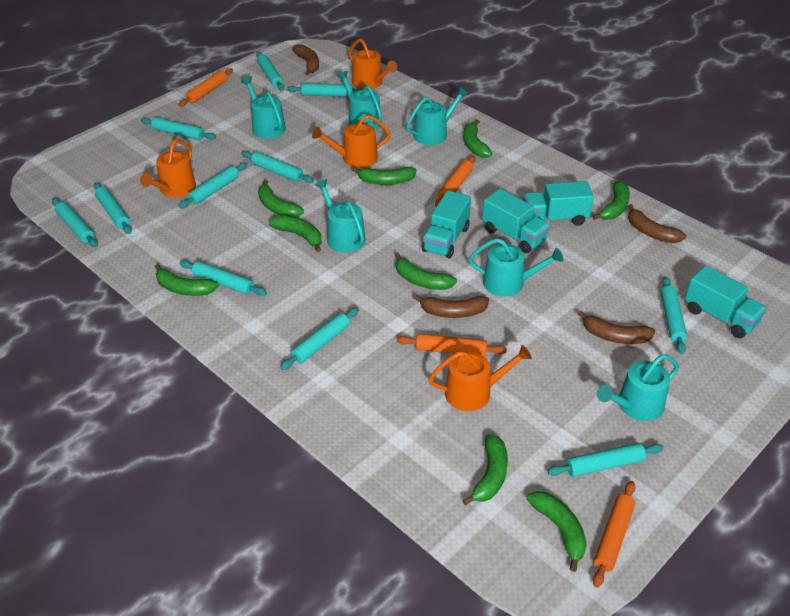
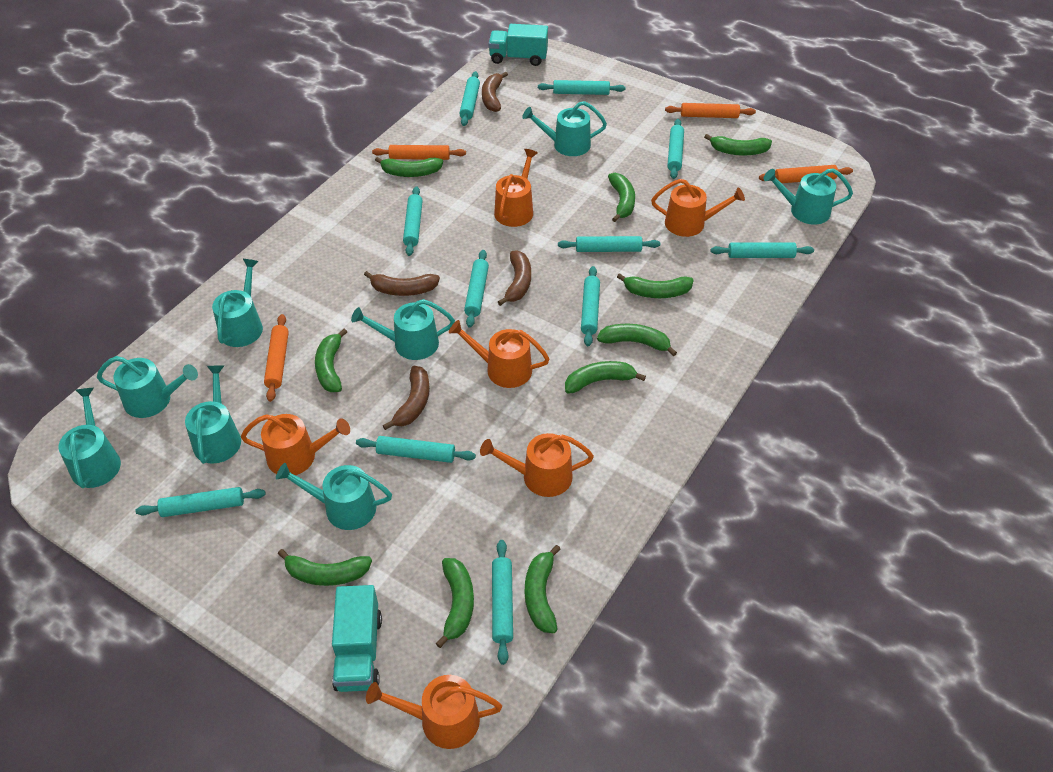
green banana: [155,264,219,296] [258,180,304,217] [268,215,322,252] [352,167,417,185] [395,253,457,290] [462,434,508,505] [463,119,492,158] [527,491,586,572] [592,181,630,220] = 9 -> [278,549,372,586] [315,329,347,392] [375,157,443,177] [436,558,474,648] [525,545,561,633] [565,361,646,394] [597,324,677,356] [608,173,635,222] [617,273,693,298] [704,134,772,155] = 10
orange watering can: [140,139,196,197] [312,115,391,168] [348,39,397,90] [428,345,532,411] = 4 -> [241,414,350,475] [366,675,502,749] [449,320,550,388] [480,433,594,497] [494,149,538,227] [651,179,745,237] = 6
turquoise truck: [422,190,471,258] [482,189,550,253] [523,181,594,226] [685,266,767,338] = 4 -> [332,585,382,692] [489,24,548,66] = 2
turquoise watering can: [241,77,286,139] [315,179,365,252] [337,71,382,130] [406,87,468,145] [468,238,563,297] [597,355,679,421] = 6 -> [59,388,121,488] [97,356,198,418] [185,366,241,464] [212,259,263,347] [276,463,392,530] [351,299,455,360] [522,101,607,156] [764,168,853,225] = 8

